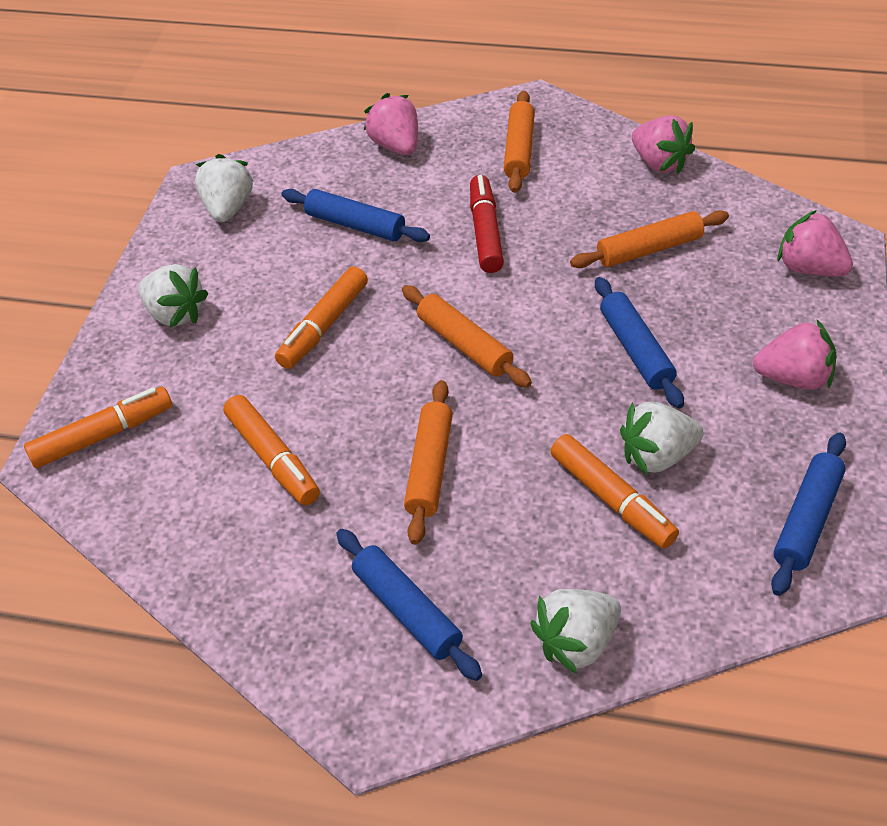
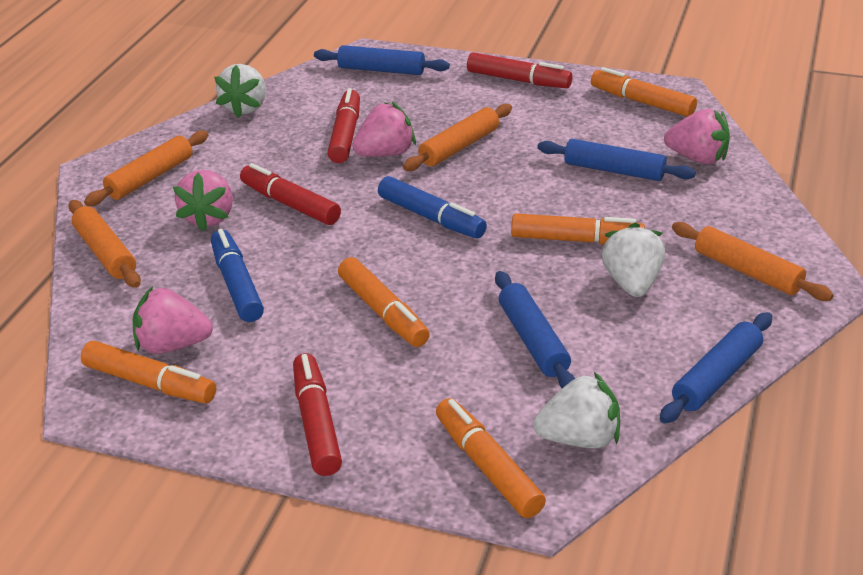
blue marker: none = 0 -> [211,229,264,322] [378,176,487,238] = 2
orange marker: [24,387,172,468] [223,395,320,505] [275,266,368,369] [550,434,679,549] = 4 -> [81,341,216,404] [338,257,430,347] [436,398,546,518] [511,213,645,244] [591,67,697,117] = 5
red marker: [470,175,504,273] = 1 -> [240,163,341,225] [293,353,342,476] [327,88,360,163] [467,52,572,88] = 4
white strawberry: [138,264,209,328] [195,154,253,222] [530,589,621,674] [620,402,703,475] = 4 -> [214,64,266,118] [533,372,620,448] [602,222,665,297] = 3

